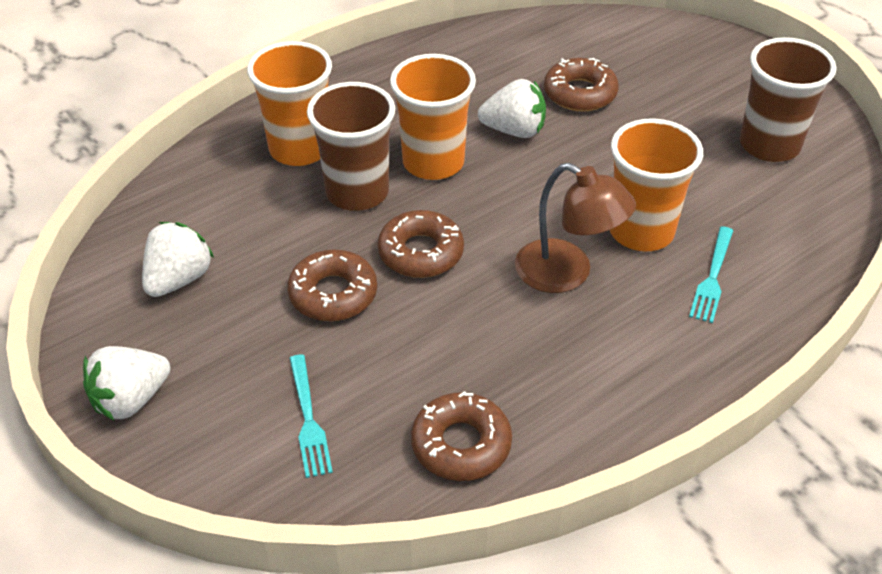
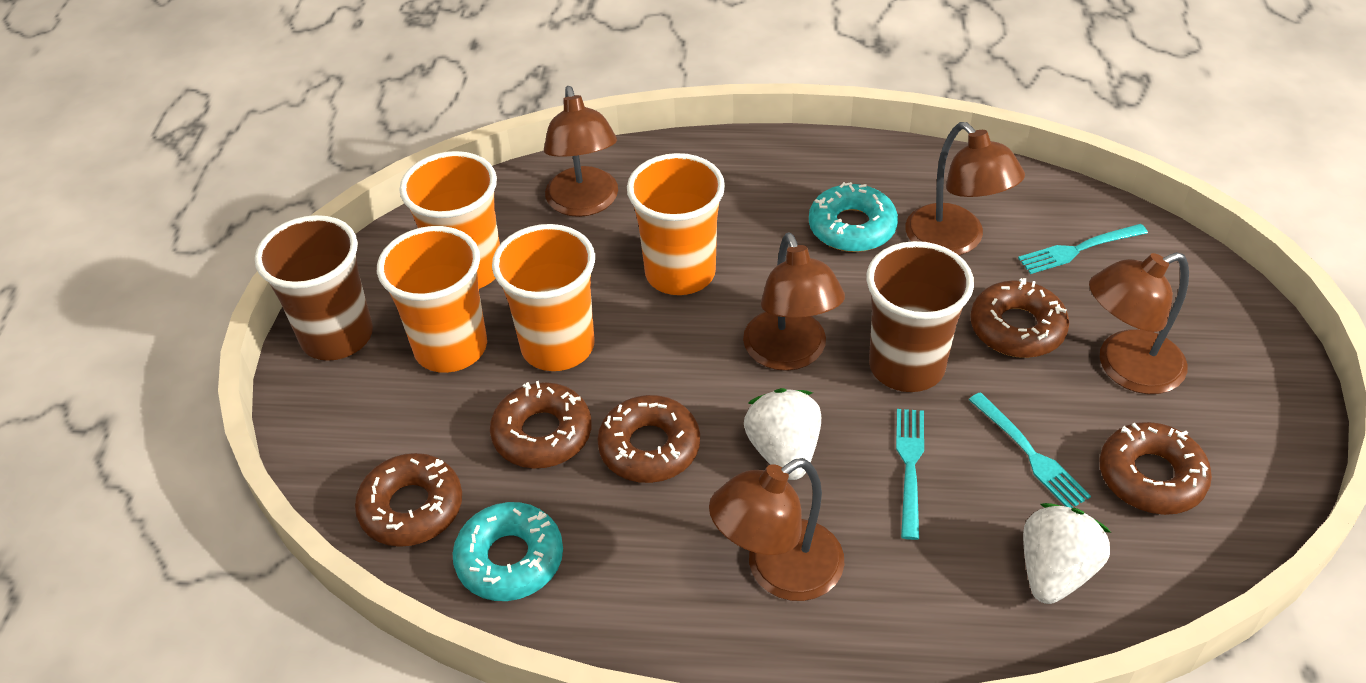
brown donut: [287,250,377,321] [378,210,464,278] [411,391,512,481] [544,58,619,112] = 4 -> [355,453,462,547] [490,381,591,469] [597,395,700,483] [970,278,1069,358] [1099,422,1212,515] = 5
brown lamp: [515,163,636,293] = 1 -> [544,86,618,217] [709,458,844,601] [743,232,845,371] [905,122,1025,255] [1089,252,1189,394] = 5
orange cup: [247,41,332,166] [390,54,476,180] [610,118,703,251] = 3 -> [377,226,487,373] [399,151,500,289] [492,224,595,371] [627,153,725,295] = 4
turquoise donut: none = 0 -> [452,502,563,601] [809,182,898,252] = 2
turquoise fork: [289,355,333,478] [689,226,733,323] = 2 -> [896,409,924,540] [969,392,1091,508] [1018,224,1148,274] = 3
white strawberry: [83,346,170,421] [142,222,214,297] [478,79,546,138] = 3 -> [744,388,821,480] [1023,503,1111,604] = 2

